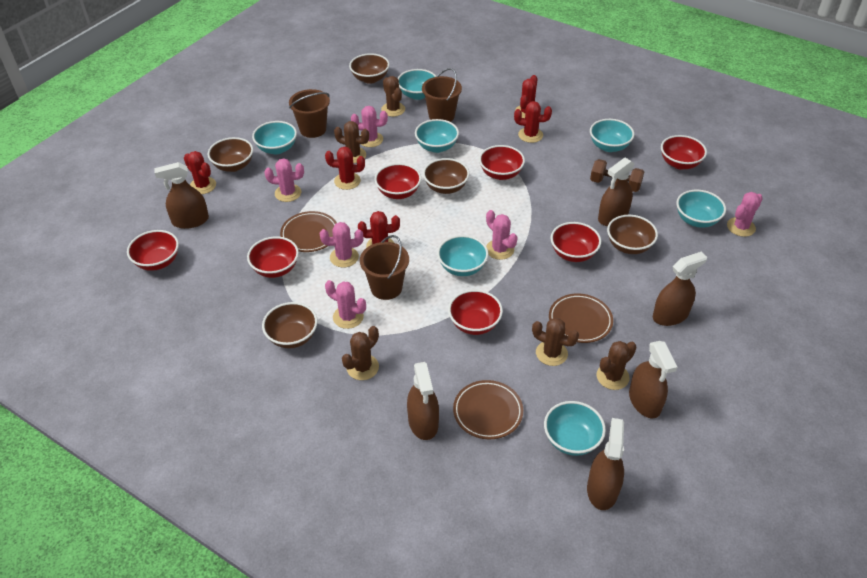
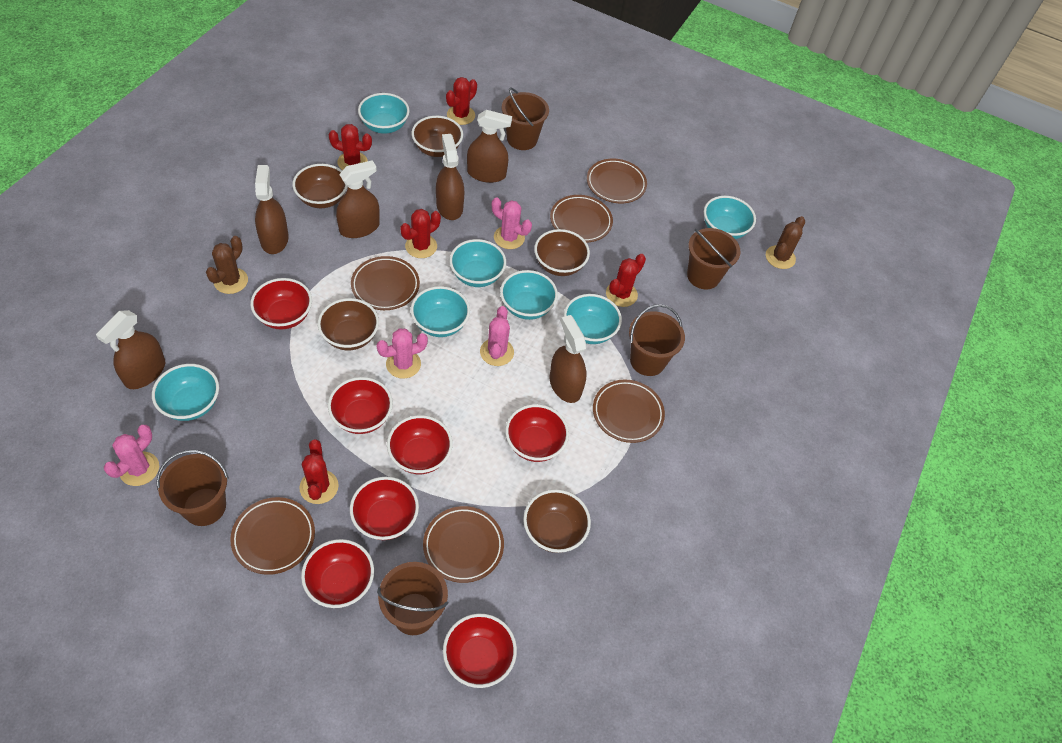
brown bucket: [289,89,330,138] [360,235,409,300] [422,68,462,122] = 3 -> [156,450,229,526] [377,562,448,635] [502,87,549,150] [629,304,685,376] [687,228,740,289] = 5
brown cactus: [334,121,369,163] [342,326,379,380] [381,76,405,117] [532,318,579,366] [596,341,637,390] = 5 -> [206,236,248,294] [766,216,805,269] = 2
brown dumbbell: [590,159,644,192] = 1 -> none = 0
brown plate: [280,211,337,252] [453,380,523,439] [549,293,613,343] = 3 -> [230,497,315,575] [351,256,420,310] [423,506,504,583] [550,195,613,242] [587,159,647,203] [593,380,665,443] = 6
pink cactus: [264,158,304,202] [320,222,364,268] [325,280,366,329] [351,106,388,147] [486,210,518,260] [727,192,763,237] = 6 -> [104,425,159,486] [376,328,428,379] [480,306,514,366] [492,197,532,249] = 4

